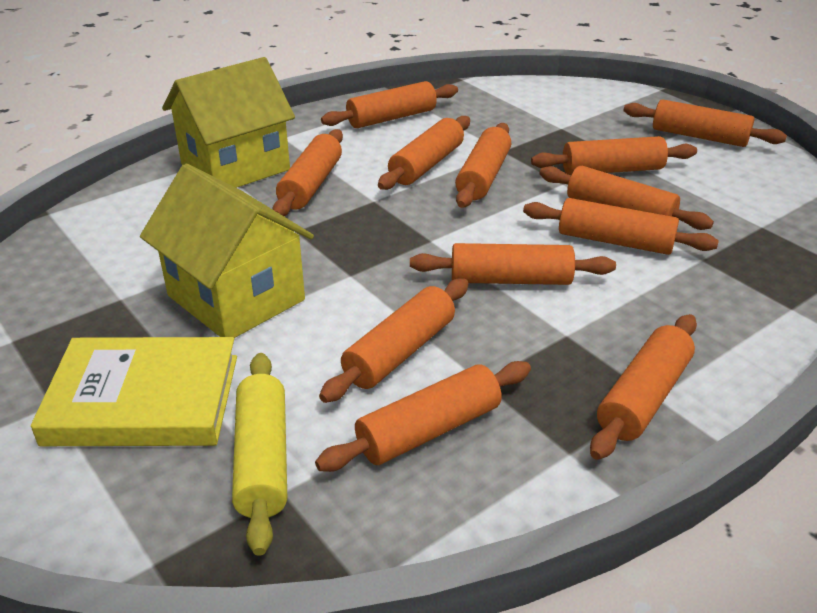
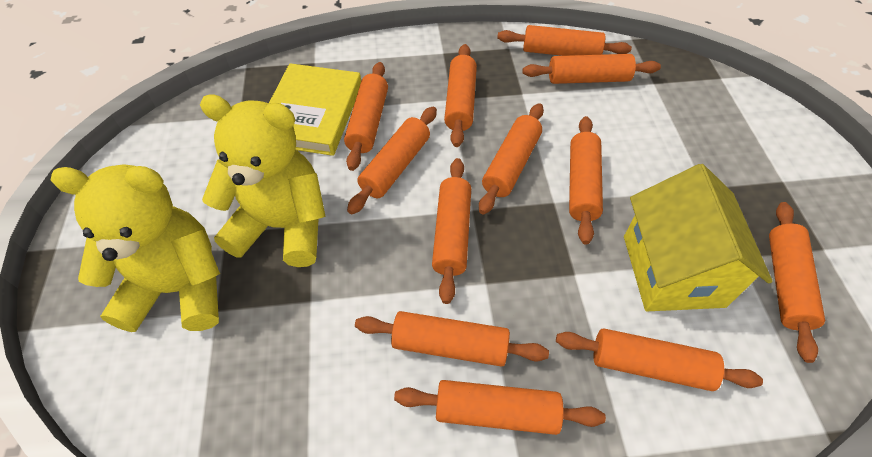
yellow house: [140,164,314,338] [162,57,295,188] = 2 -> [624,164,773,311] = 1
yellow rolling pin: [232,353,287,556] = 1 -> none = 0
yellow teddy bear: none = 0 -> [51,164,220,332] [200,95,326,267] = 2

